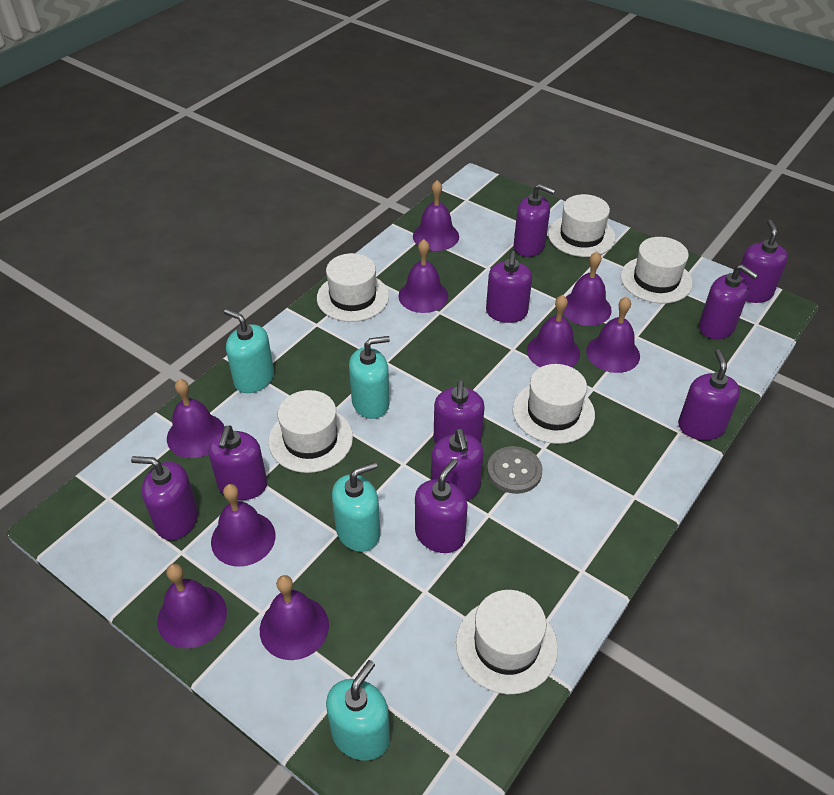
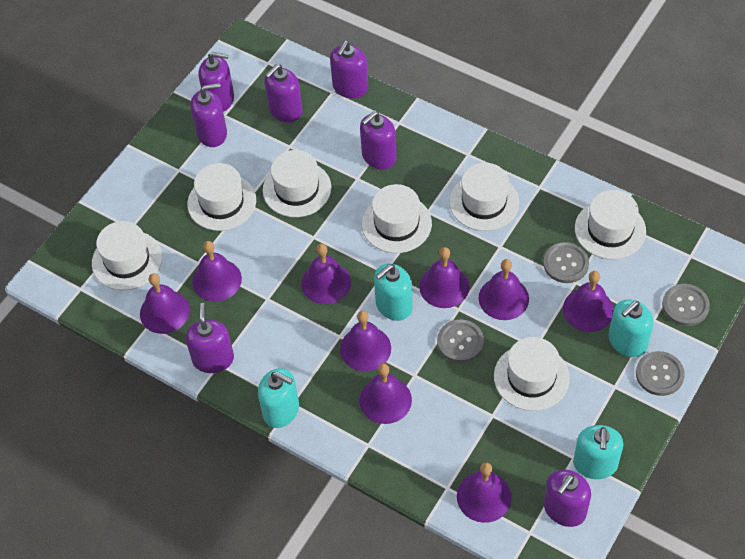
grey button: [487,446,543,494] = 1 -> [437,319,484,363] [543,242,589,283] [636,351,685,396] [662,284,710,326] = 4
purple soap dispenser: [131,456,198,540] [208,425,267,500] [415,459,468,553] [431,429,484,501] [434,381,485,444] [486,251,532,323] [514,184,555,257] [678,349,740,440] [699,264,758,339] [738,220,788,303] = 10 -> [185,303,234,373] [190,83,227,147] [198,52,234,112] [264,64,303,122] [330,41,368,98] [360,111,397,170] [544,469,591,527] = 7
white hat: [268,390,353,473] [317,253,389,322] [456,590,558,694] [513,364,595,444] [548,194,616,257] [621,237,693,303] = 6 -> [92,221,162,290] [187,163,256,231] [263,150,331,217] [362,184,432,253] [449,163,519,231] [494,337,570,411] [575,190,646,259] = 7

